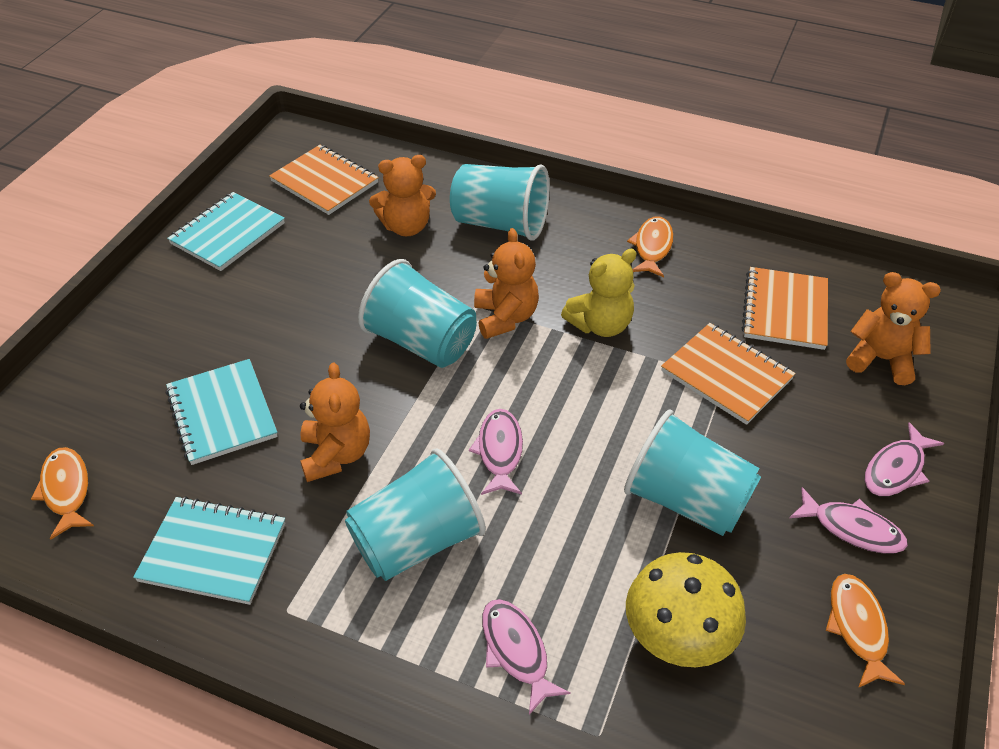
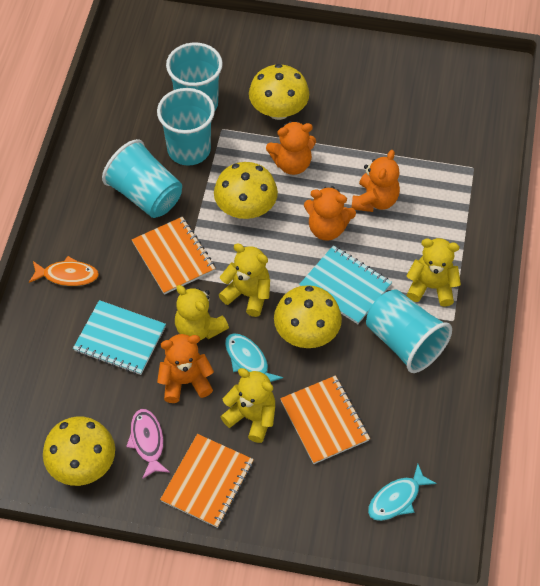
orange fish: [31,447,94,539] [627,216,673,277] [826,574,905,688] = 3 -> [29,256,99,286] = 1
pink fish: [469,409,523,495] [482,599,571,715] [789,487,908,553] [864,422,944,496] = 4 -> [126,409,170,479] = 1
turquoise fish: none = 0 -> [225,333,283,382] [368,464,437,521] = 2
turquoise notebook: [133,496,285,605] [165,359,278,465] [167,192,285,271] = 3 -> [73,300,166,375] [299,245,392,324] = 2
yellow mushroom: [626,552,746,667] = 1 -> [43,416,115,486] [214,162,278,219] [249,64,309,120] [274,285,342,348] = 4
yellow teddy bear: [561,249,637,337] = 1 -> [175,285,229,340] [219,243,270,317] [221,368,275,443] [406,238,461,307] = 4

